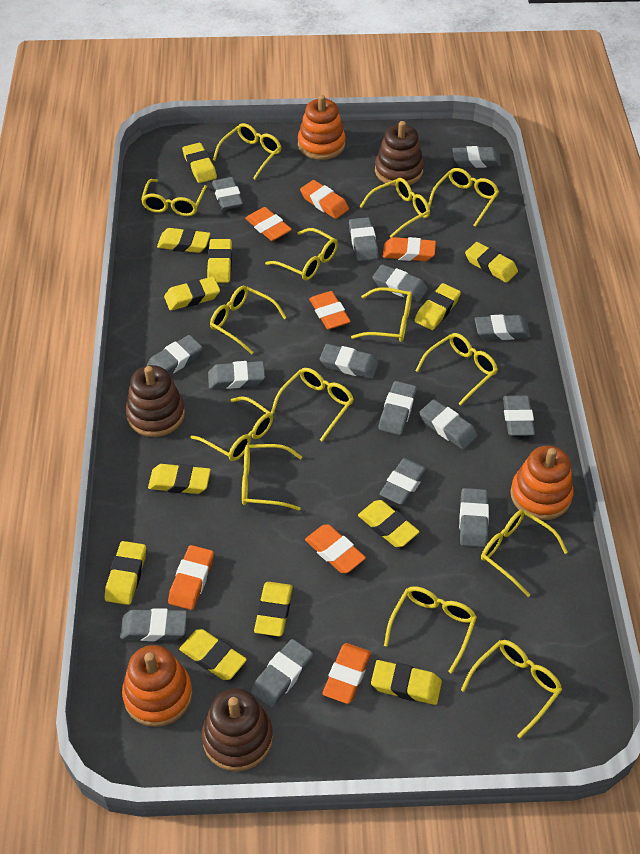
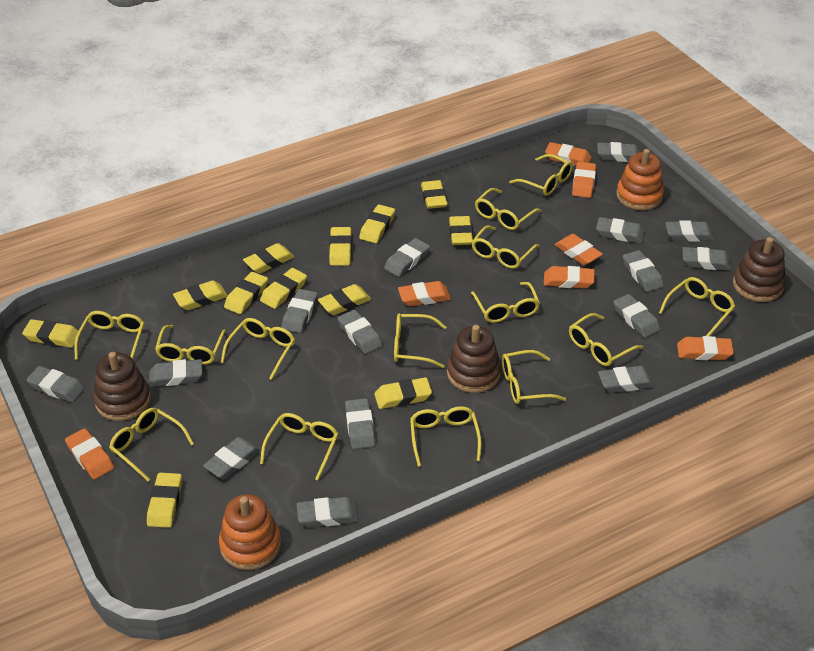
orange stacking toy: [122,645,192,727] [298,95,346,160] [511,446,574,520] = 3 -> [219,494,281,570] [616,149,664,210] = 2

